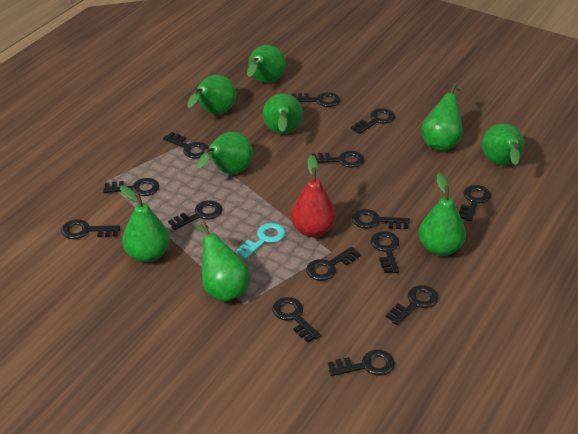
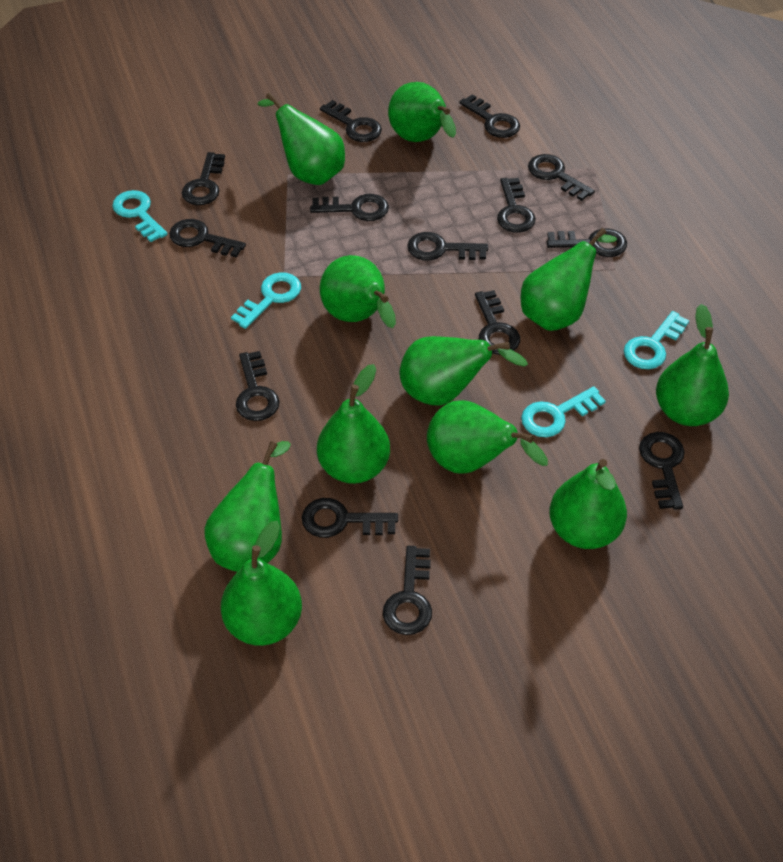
green pear: [120,185,170,263] [187,75,236,114] [196,132,253,174] [197,221,250,302] [247,45,286,83] [263,93,303,134] [419,173,466,256] [421,83,463,151] [482,123,525,165] = 9 -> [204,441,291,572] [221,521,302,646] [257,93,345,185] [317,364,390,484] [320,255,396,328] [388,82,456,142] [400,336,528,405] [427,400,548,474] [521,228,617,331] [549,459,627,549] [656,304,729,426] = 11
red pear: [291,155,336,237] = 1 -> none = 0
turquoise key: [236,223,286,259] = 1 -> [112,190,168,242] [231,272,301,329] [521,386,606,437] [624,311,689,369] = 4

